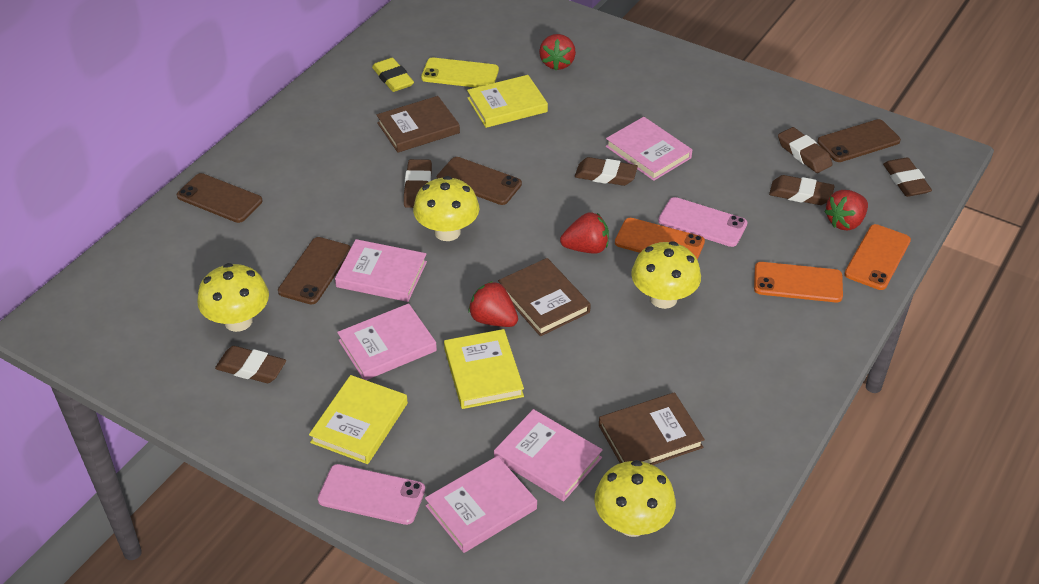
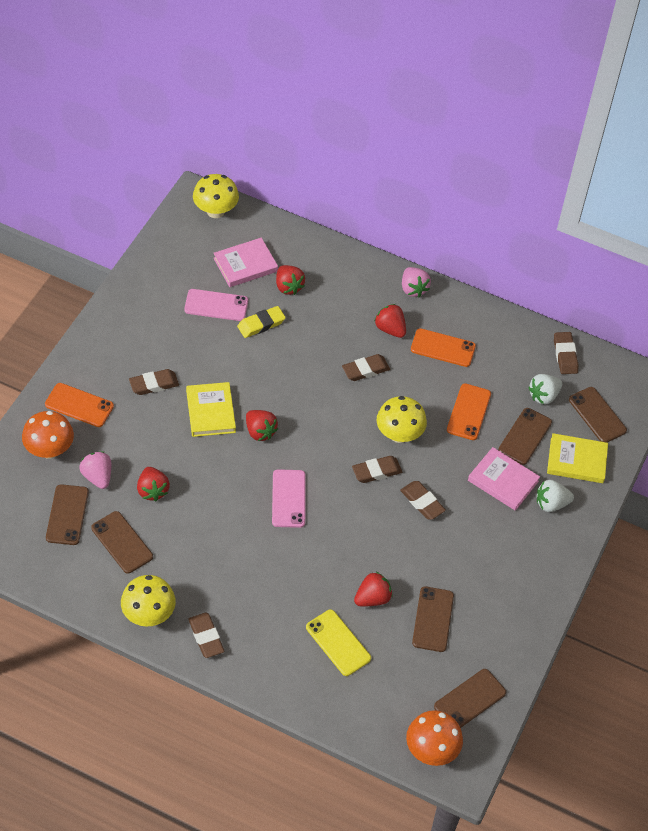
brown book: [377,96,460,153] [498,258,591,336] [599,392,705,465] = 3 -> none = 0
brown phone: [177,173,262,223] [278,237,351,305] [437,157,522,205] [817,119,901,162] = 4 -> [46,484,89,545] [91,511,153,574] [412,586,454,652] [434,669,506,728] [498,408,552,465] [569,387,627,443] = 6
orange mushroom: none = 0 -> [22,411,74,459] [406,710,463,766] = 2
pink book: [335,239,427,302] [337,303,437,380] [425,456,537,553] [494,409,603,501] [606,117,692,181] = 5 -> [213,238,278,287] [468,447,540,511] = 2
pink strawberry: none = 0 -> [79,451,111,489] [402,267,431,297] = 2
red strawberry: [468,281,518,327] [539,34,576,70] [560,212,609,254] [824,190,868,231] = 4 -> [137,467,170,501] [246,410,278,441] [276,265,305,295] [354,572,393,607] [374,304,406,338] = 5
white strawberry: none = 0 -> [528,374,562,404] [537,480,574,512] = 2
yellow book: [309,375,408,464] [444,329,524,409] [467,75,548,128] = 3 -> [186,382,236,437] [547,433,608,483] = 2
yellow mushroom: [197,263,269,332] [413,176,479,241] [594,460,676,537] [631,241,701,309] = 4 -> [121,575,176,627] [193,174,239,218] [377,396,427,443] = 3

